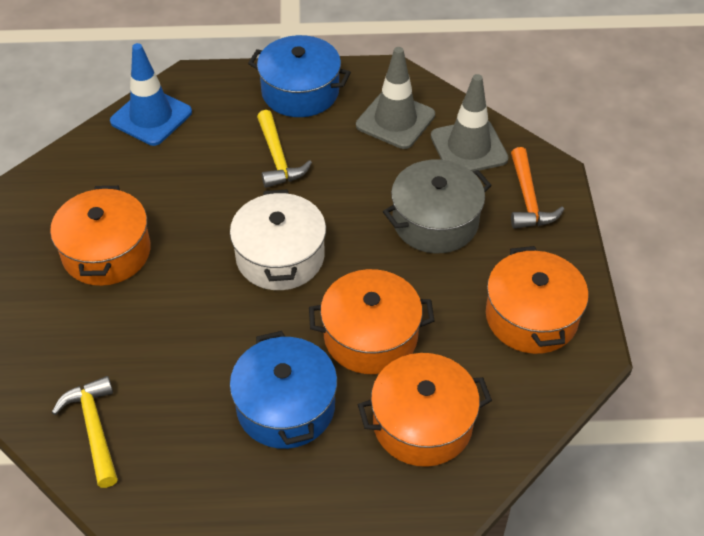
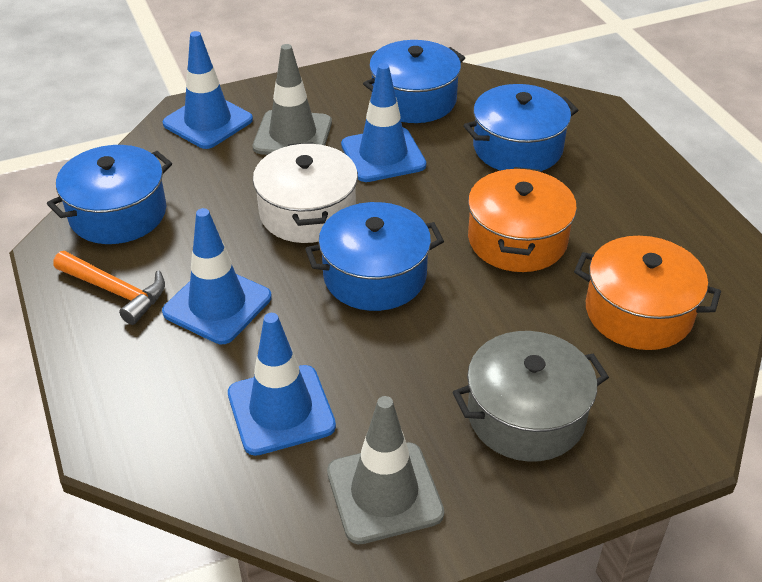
blue pot: [230,331,337,449] [248,35,351,117] = 2 -> [47,145,172,244] [305,202,444,311] [363,40,465,123] [463,84,578,171] = 4
blue traffic cone: [110,43,192,146] = 1 -> [162,208,272,344] [163,31,253,149] [228,313,336,456] [341,63,426,182] = 4
orange pot: [50,186,151,286] [309,269,434,374] [358,353,492,467] [486,246,588,354] = 4 -> [468,167,577,272] [574,236,721,350] = 2
yellow hammer: [51,376,118,488] [257,110,312,188] = 2 -> none = 0

